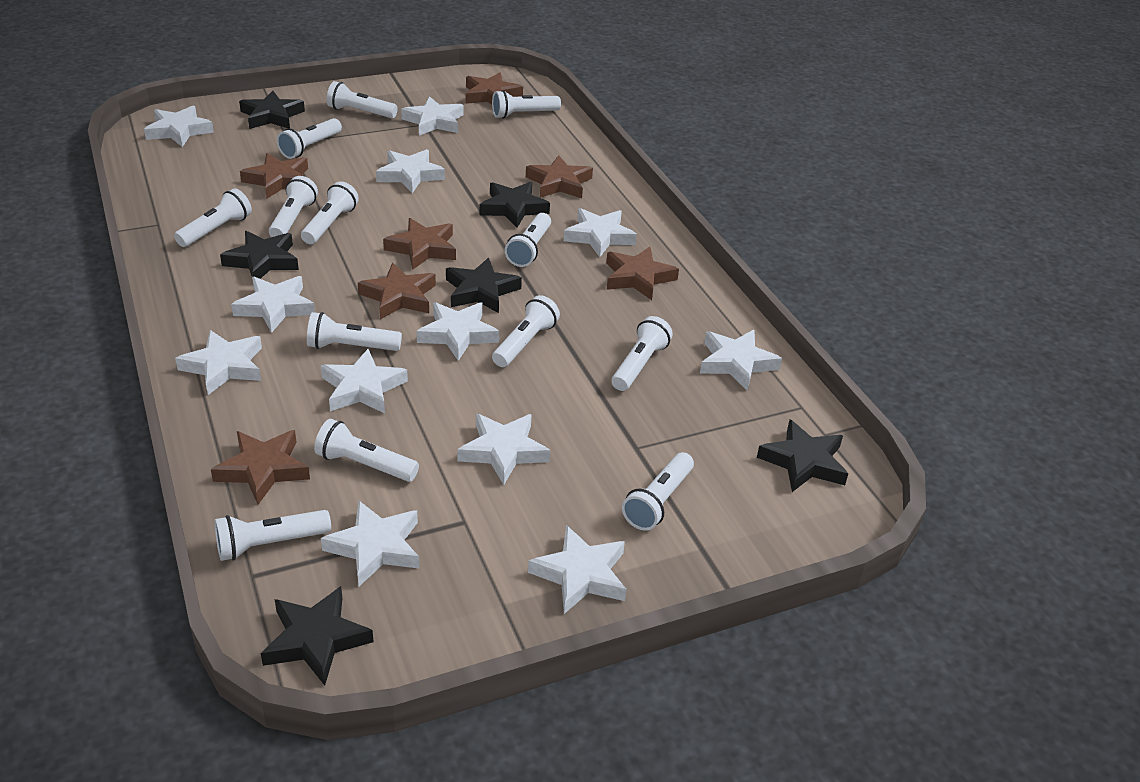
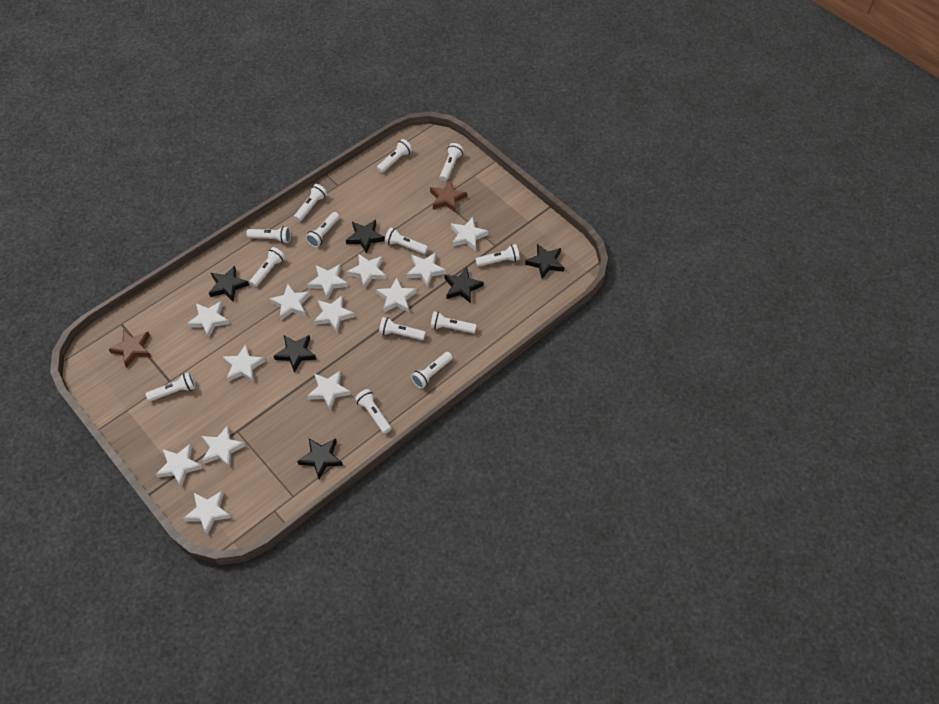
brown star: [211,430,310,505] [240,153,308,198] [358,263,436,319] [383,218,456,269] [465,73,523,104] [526,155,593,198] [606,247,679,300] = 7 -> [108,330,151,368] [430,180,467,213] = 2
white star: [144,106,214,147] [175,330,262,395] [231,276,315,333] [321,349,408,414] [321,501,419,586] [376,149,445,193] [401,96,463,136] [416,302,499,361] [457,414,550,485] [528,525,626,614] [564,208,637,257] [700,330,782,391] = 12 -> [156,444,203,488] [183,491,231,535] [187,301,230,338] [202,425,246,468] [222,344,265,382] [269,284,311,320] [307,264,348,299] [307,371,351,411] [314,296,355,333] [347,254,386,289] [376,277,417,313] [406,252,446,287] [451,217,488,251] = 13

